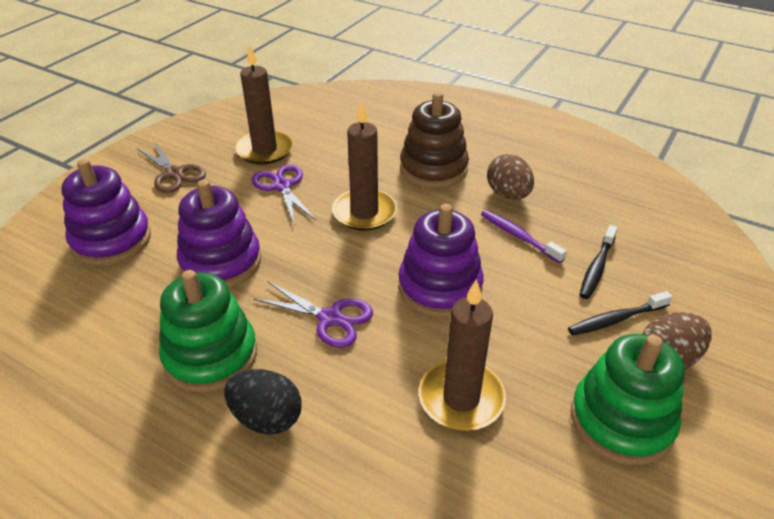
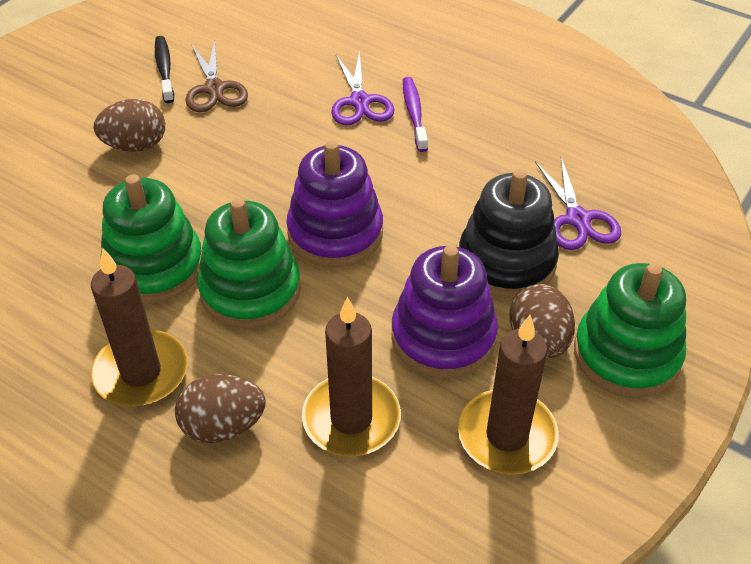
black egg: [224,369,302,435] = 1 -> none = 0
black stacking toy: none = 0 -> [459,169,559,298] = 1
black toothbrush: [568,291,672,336] [580,225,618,299] = 2 -> [155,36,174,103] = 1
brown egg: [487,154,534,200] [642,312,712,369] = 2 -> [93,99,165,152] [175,374,265,443] [509,284,575,358] = 3
brown stacking toy: [400,92,469,188] = 1 -> none = 0
green stacking toy: [159,270,257,393] [571,334,685,465] = 2 -> [101,174,202,304] [197,198,301,329] [574,263,686,398] = 3
purple stacking toy: [61,159,151,266] [177,180,261,288] [398,204,484,317] = 3 -> [286,141,383,268] [391,245,498,379] = 2

